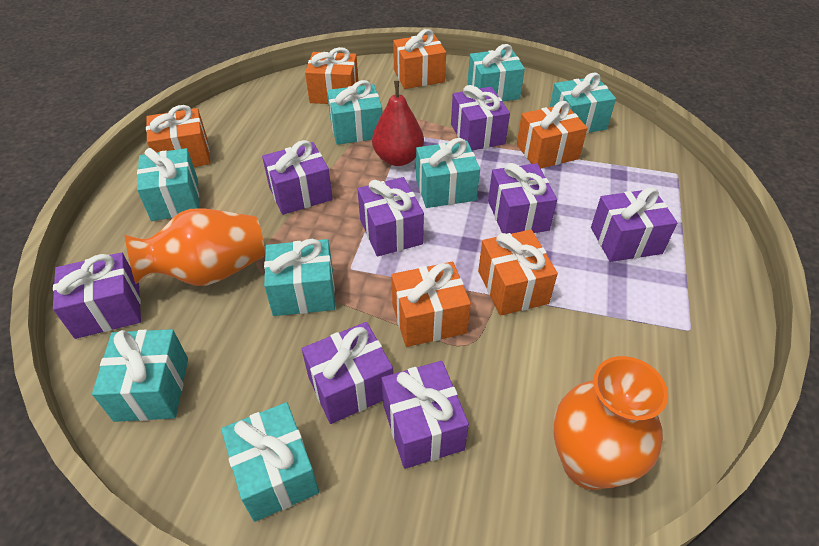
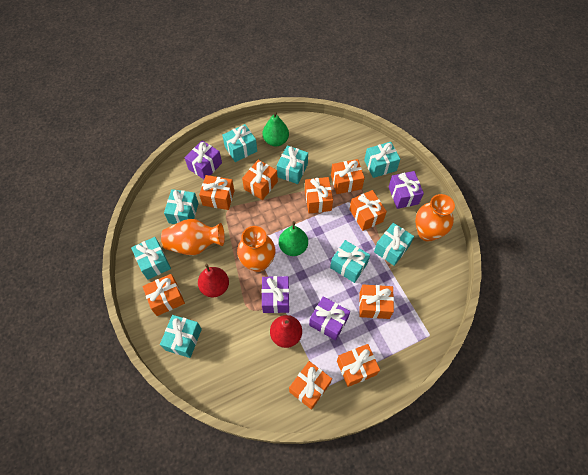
green pear: none = 0 -> [263,112,289,146] [279,221,308,256] = 2
orange gift: [146,105,210,167] [305,47,358,104] [391,262,471,347] [393,29,446,89] [478,230,558,316] [517,101,587,169] = 6 -> [142,274,185,316] [199,175,234,210] [242,160,278,200] [289,361,332,410] [305,177,333,214] [331,159,365,194] [337,344,380,387] [349,190,387,231] [359,285,394,319] = 9
orange vase: [125,209,265,286] [553,356,668,490] = 2 -> [161,219,225,255] [237,226,275,272] [415,194,455,242] = 3
purple gift: [53,252,141,339] [262,140,333,215] [302,322,393,424] [357,177,424,257] [382,361,469,469] [451,85,510,151] [488,163,557,234] [591,187,677,262] = 8 -> [185,140,222,179] [261,276,289,313] [309,296,350,341] [389,171,424,209] = 4
red pear: [372,81,424,166] = 1 -> [198,264,229,297] [270,315,302,348] = 2

